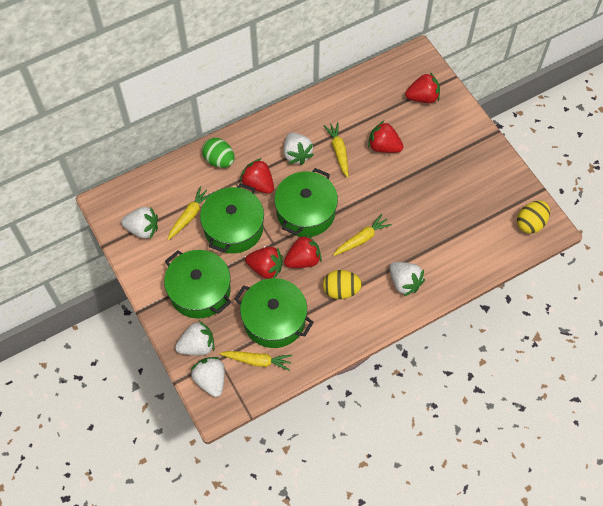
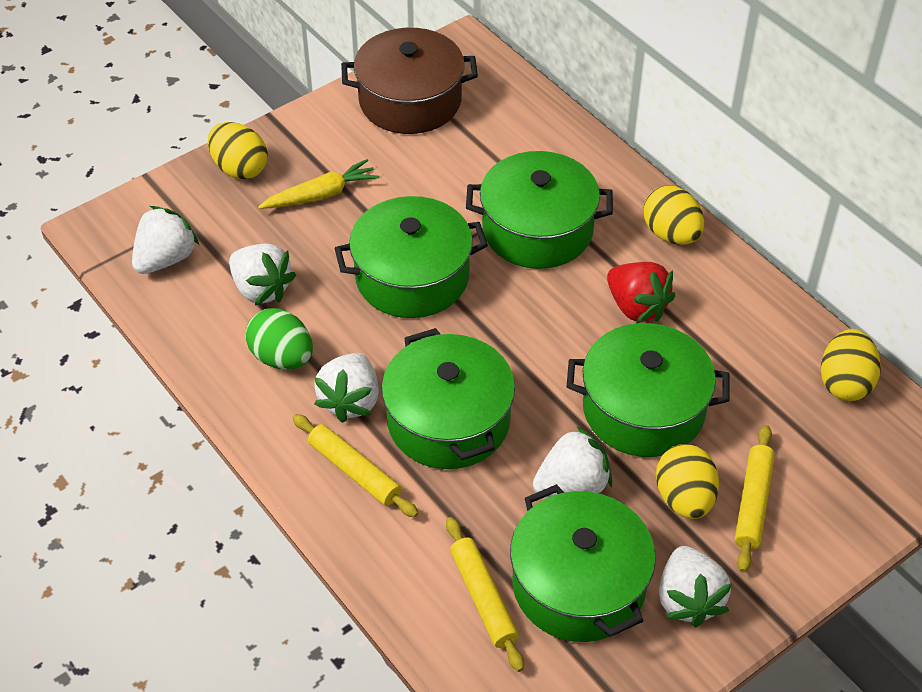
brown pot: none = 0 -> [341,28,478,134] = 1
green pot: [164,250,231,319] [200,183,264,254] [234,278,314,348] [274,168,338,237] = 4 -> [335,196,488,318] [382,328,515,469] [466,151,613,269] [510,484,656,642] [567,323,730,457] = 5
red strawberry: [240,158,274,194] [245,247,283,279] [284,234,322,268] [368,121,403,153] [405,72,440,103] = 5 -> [607,262,675,323] = 1
yellow carrot: [167,186,213,240] [220,351,292,371] [324,122,349,178] [333,214,392,256] = 4 -> [258,159,379,209] = 1
yellow egg: [323,270,362,299] [517,201,550,234] = 2 -> [208,122,268,180] [643,186,704,245] [656,444,719,519] [821,329,881,401] = 4
yellow rolling pin: none = 0 -> [293,414,418,518] [446,517,524,672] [735,425,775,573] = 3

